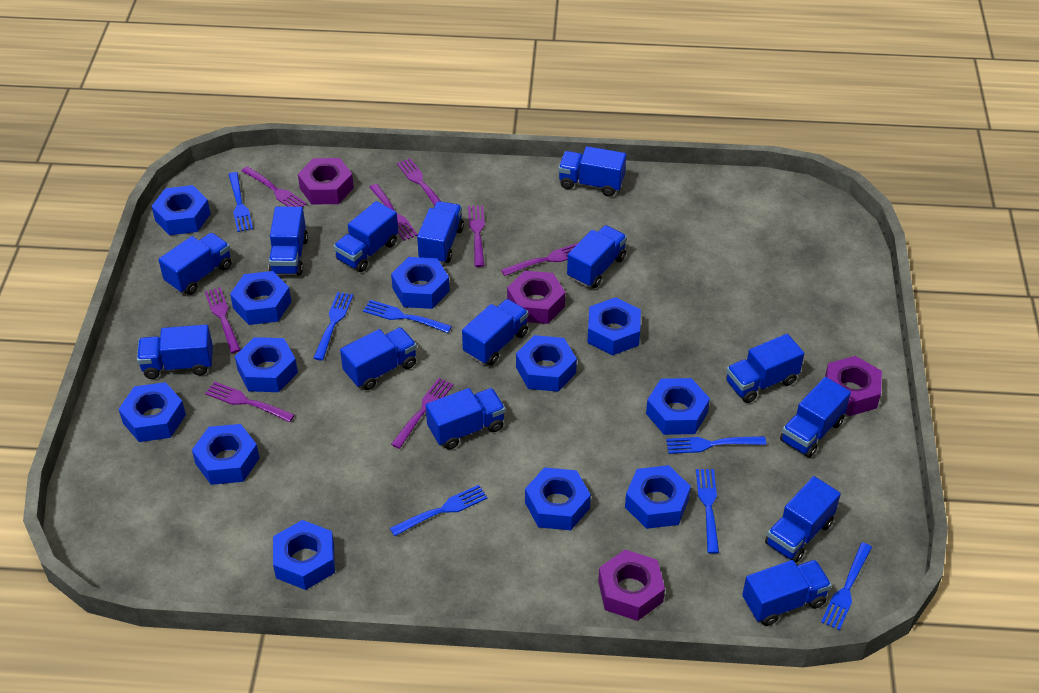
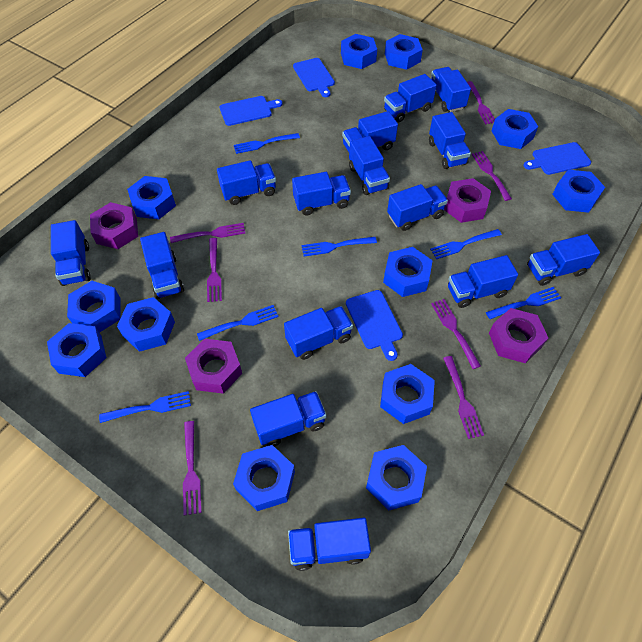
blue cutting board: none = 0 -> [220,96,283,126] [293,58,335,97] [346,290,403,361] [523,142,591,175] = 4
blue fork: [228,172,253,232] [314,292,353,360] [363,300,452,333] [390,485,488,536] [666,436,766,454] [696,469,719,554] [821,542,872,630] = 7 -> [99,391,191,423] [197,305,278,341] [234,133,300,154] [301,237,377,257] [430,229,502,259] [486,287,561,319] = 6
blue truck: [137,325,213,379] [158,233,231,295] [269,207,308,275] [334,201,398,272] [340,327,417,390] [417,201,464,264] [426,388,505,449] [462,299,528,365] [558,146,626,197] [567,225,627,288] [726,334,804,403] [742,560,832,626] [765,476,841,563] [780,377,851,458] = 14 -> [51,220,91,286] [140,232,184,299] [217,160,276,205] [250,391,327,447] [284,306,353,360] [288,518,371,571] [292,172,351,215] [342,111,398,152] [349,136,390,195] [384,74,437,122] [387,184,448,231] [429,112,471,169] [431,67,471,112] [448,255,518,308] [527,234,600,286] = 15
purple fork: [205,287,241,353] [205,381,295,422] [241,166,307,207] [370,184,418,241] [391,378,454,449] [397,158,441,206] [468,205,485,267] [501,243,578,276] = 8 -> [170,223,245,243] [183,421,202,515] [207,238,222,302] [431,299,481,369] [443,356,484,439] [467,81,495,124] [472,151,512,201] = 7

